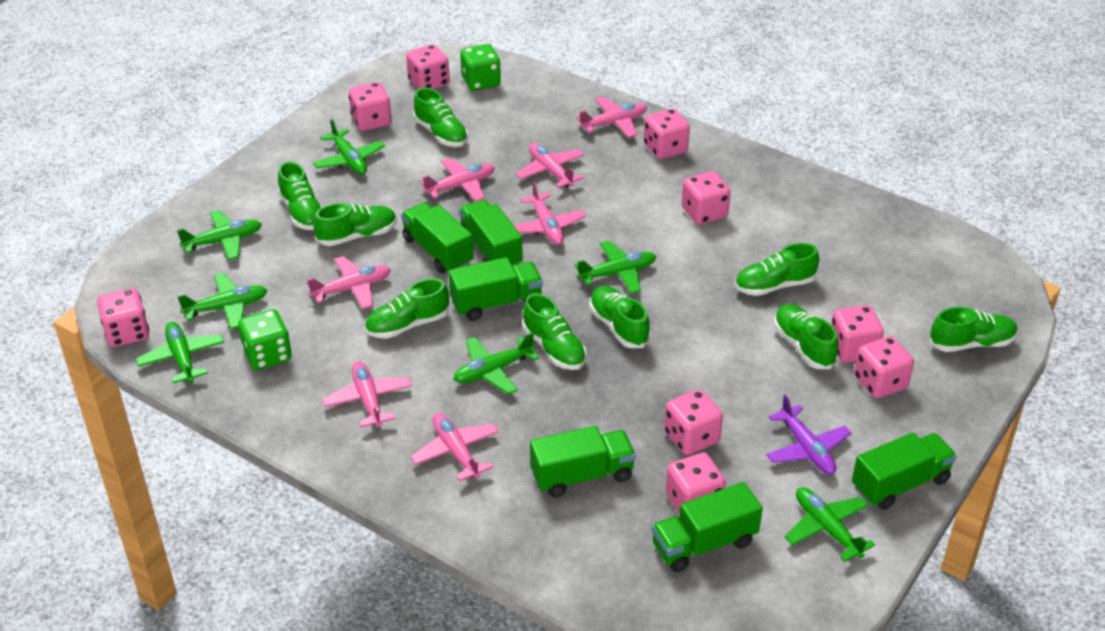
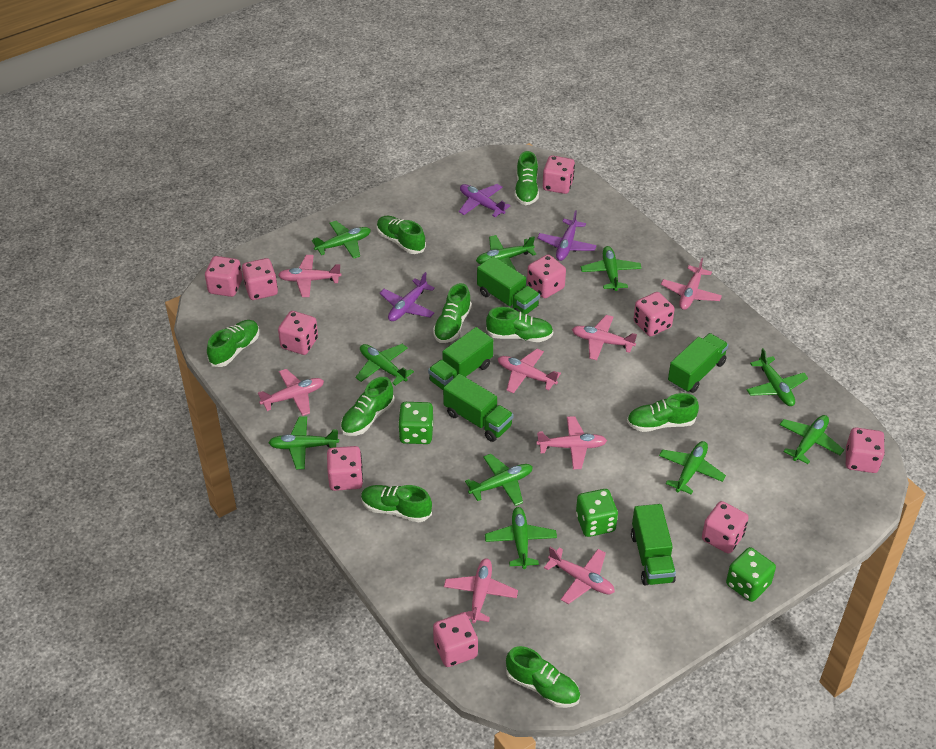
green dice: [238,309,292,370] [460,44,501,91] = 2 -> [398,402,433,444] [576,489,618,537] [726,547,776,602] = 3
green plane: [136,322,224,383] [177,210,262,260] [177,273,267,329] [313,119,385,175] [453,332,539,394] [575,241,656,294] [785,487,875,562] = 7 -> [268,416,339,469] [312,221,371,259] [355,344,414,386] [465,454,533,506] [476,235,536,270] [485,507,557,569] [581,246,642,291] [659,441,726,494] [746,348,808,406] [779,415,844,464] = 10
green truck: [401,202,474,273] [449,257,543,321] [459,200,523,266] [530,426,636,497] [652,482,763,572] [852,432,957,510] = 6 -> [428,327,493,390] [443,374,513,442] [477,256,540,314] [631,504,676,585] [668,333,729,393] = 5
pink dice: [97,288,149,347] [349,82,391,131] [406,44,450,90] [644,109,690,159] [664,389,723,455] [666,452,726,514] [682,171,731,225] [831,305,884,363] [854,336,914,398] = 9 -> [205,256,243,297] [242,258,278,300] [278,311,318,355] [327,446,363,491] [433,613,478,667] [527,254,566,298] [543,155,575,194] [633,292,675,337] [702,501,749,554] [846,427,885,473] = 10
pink plane: [307,256,391,309] [322,361,412,427] [410,413,499,481] [420,158,495,202] [514,181,586,245] [516,143,584,188] [576,97,647,138] = 7 -> [258,369,324,416] [278,255,341,297] [444,559,518,623] [498,349,561,394] [537,416,607,469] [544,547,615,604] [572,315,637,360] [661,258,722,310] = 8
purple plane: [766,394,851,475] = 1 -> [379,272,435,321] [459,184,511,217] [537,210,597,261] = 3

